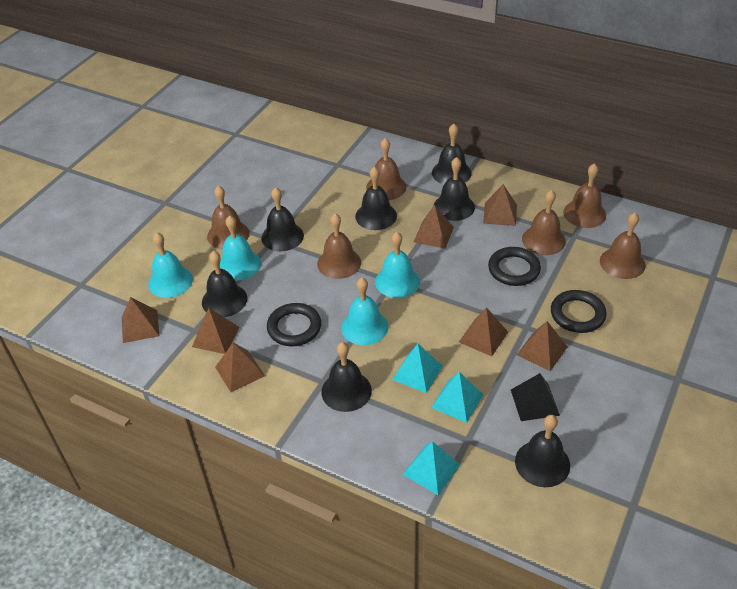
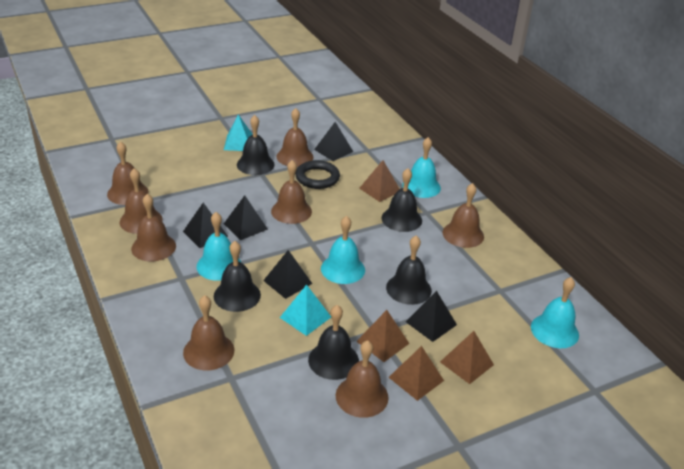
black bell: [202,251,247,317] [261,187,304,251] [321,342,372,412] [355,166,397,230] [432,124,472,184] [434,157,475,221] [515,415,570,487] = 7 -> [214,241,261,312] [237,115,275,175] [308,305,359,380] [381,168,422,232] [386,236,432,305] = 5
black pyramid: [511,373,560,421] = 1 -> [183,203,228,248] [224,195,268,240] [263,250,312,299] [314,122,353,161] [406,291,457,342] = 5
black ring: [267,303,321,346] [488,247,541,286] [551,290,607,333] = 3 -> [295,160,340,189] = 1
brown bell: [207,186,249,249] [317,213,361,279] [366,138,407,200] [522,190,566,255] [563,163,606,228] [600,212,646,279] = 6 -> [107,141,148,205] [119,168,163,234] [131,194,176,262] [183,295,234,371] [271,160,312,224] [276,108,314,167] [335,340,389,418] [443,183,484,248] = 8
brown pyramid: [122,297,159,343] [192,308,240,354] [215,342,265,392] [414,205,454,249] [459,307,508,356] [483,184,517,226] [517,321,567,371] = 7 -> [356,310,410,362] [359,160,400,202] [388,346,444,401] [440,331,494,384] = 4
turquoise pyramid: [392,344,443,393] [403,441,460,495] [431,372,483,423] = 3 -> [224,114,253,151] [280,285,331,336] = 2

